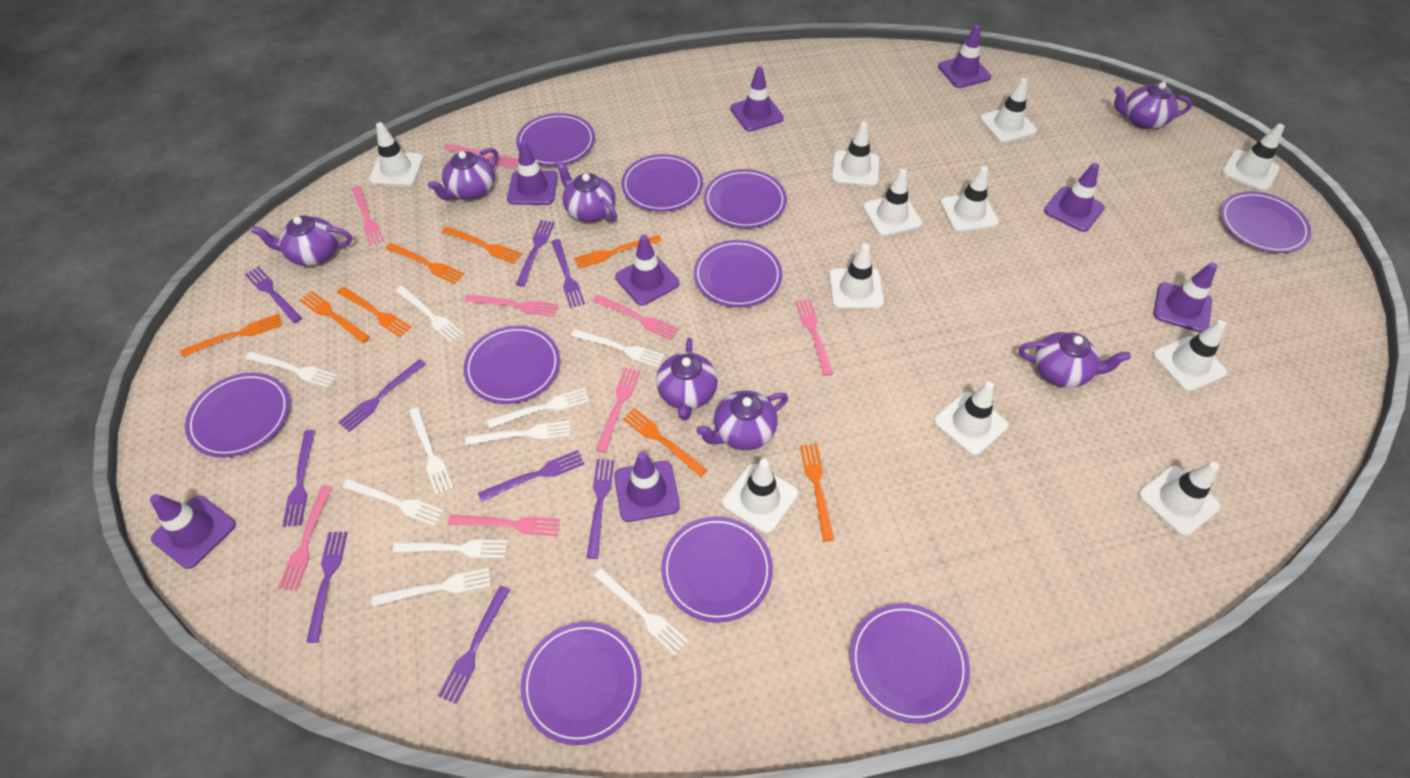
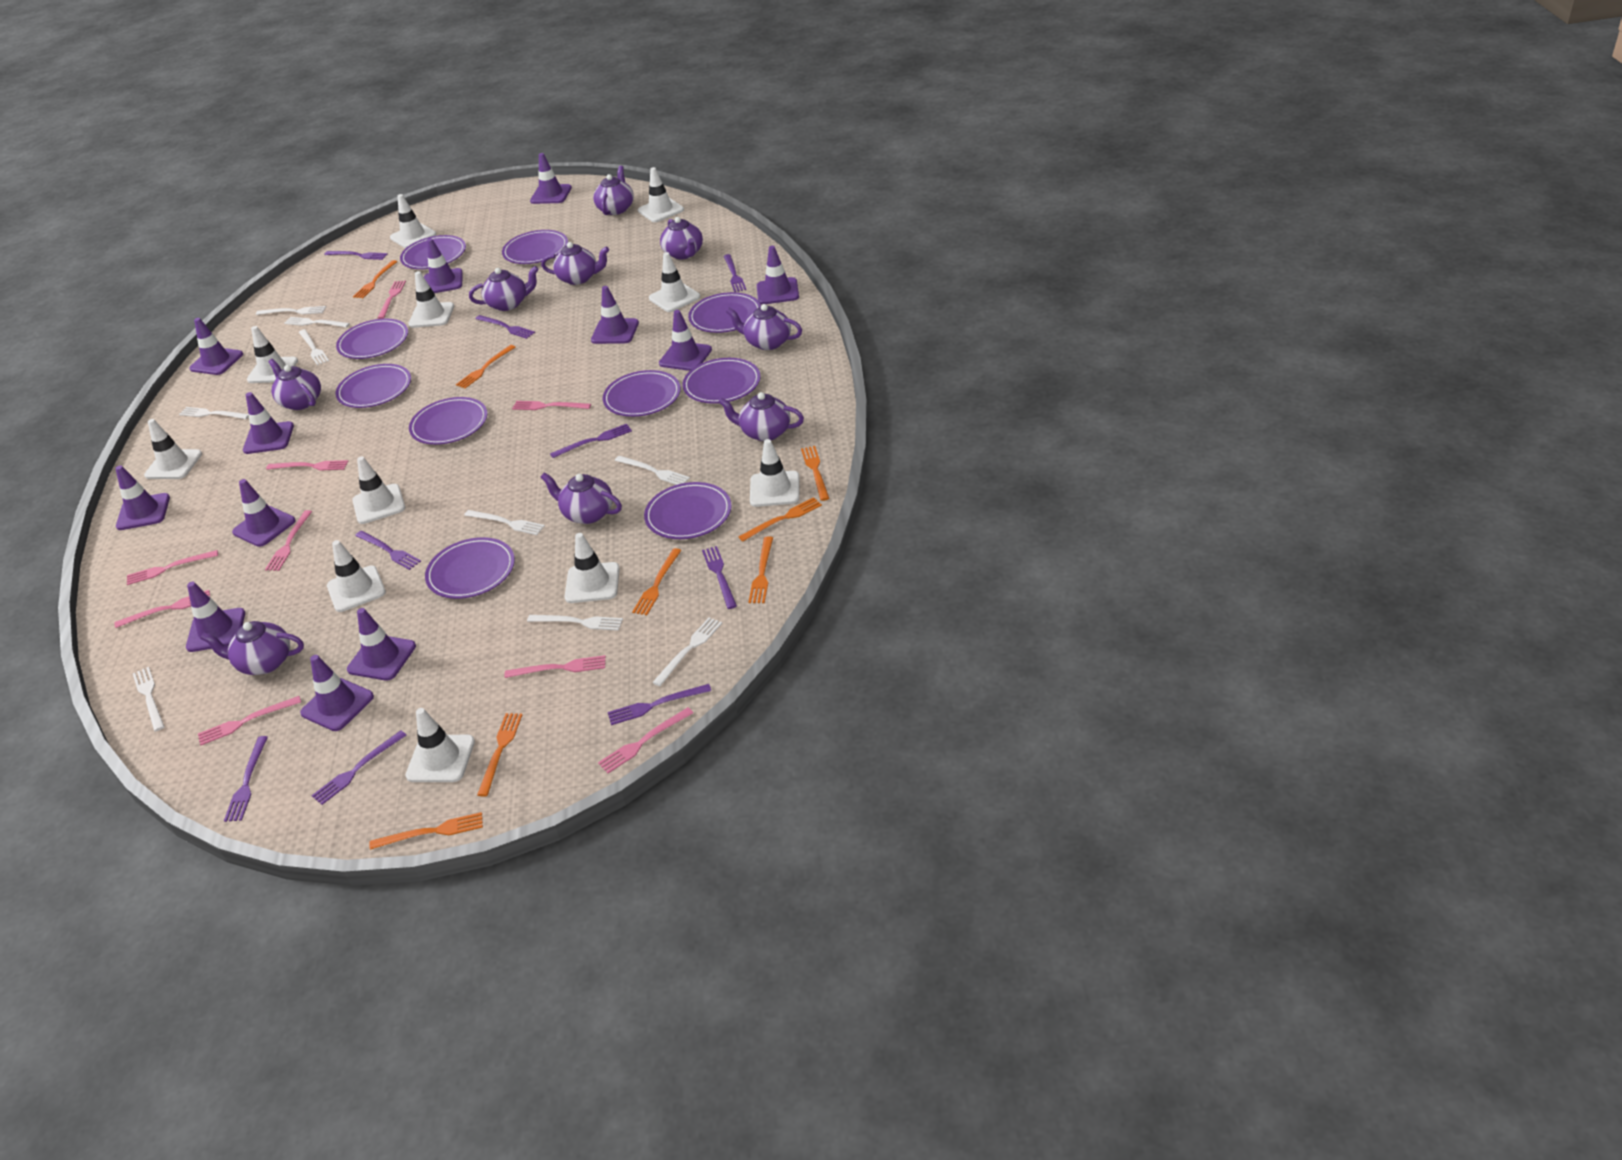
pink fork: [278,485,332,591] [352,186,385,246] [443,144,518,170] [448,515,560,536] [465,294,558,317] [593,295,679,340] [596,367,640,453] [795,299,833,376] = 8 -> [114,590,210,628] [127,550,218,585] [198,696,301,746] [265,510,312,571] [266,460,348,471] [378,280,406,319] [504,655,606,678] [512,401,591,410] [598,707,693,773] = 9
purple teapot: [251,216,352,266] [428,148,498,200] [555,160,617,222] [656,338,718,420] [696,390,788,450] [1019,332,1131,388] [1114,82,1192,129] = 7 -> [200,621,304,675] [268,359,321,410] [469,266,539,311] [541,242,609,285] [541,473,622,524] [593,166,634,215] [660,217,703,259] [718,392,804,441] [726,304,802,350] = 9
purple traffic cone: [150,494,236,569] [507,141,558,205] [614,452,680,522] [615,235,679,306] [730,66,784,131] [938,25,991,88] [1044,163,1105,232] [1153,262,1217,333] = 8 -> [115,465,170,530] [186,582,245,652] [189,318,243,375] [232,479,296,547] [243,392,294,454] [300,655,374,731] [347,608,416,681] [424,238,463,293] [530,153,572,204] [591,286,639,344] [659,310,712,371] [757,246,799,304] = 12
white fork: [245,351,338,388] [342,478,444,526] [372,568,491,607] [393,540,508,558] [396,286,464,343] [409,407,453,495] [465,421,571,445] [487,388,589,428] [571,329,665,368] [593,567,688,656] = 10 -> [133,667,165,731] [179,407,249,419] [256,306,326,315] [284,317,350,328] [299,329,329,366] [464,510,545,535] [527,615,623,631] [615,456,690,485] [652,617,722,686] = 9

